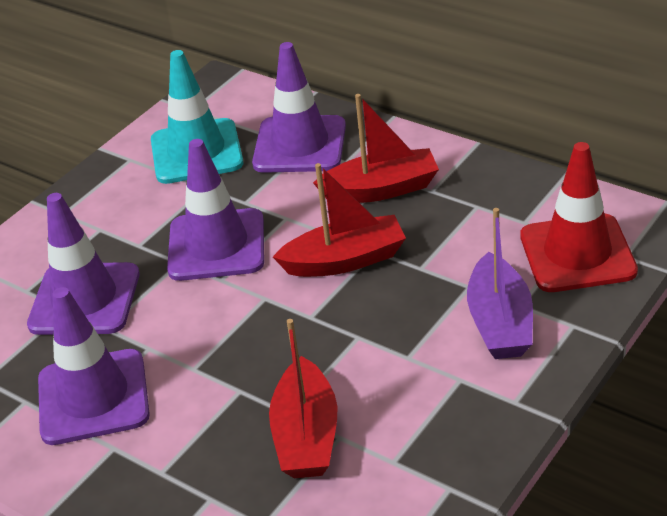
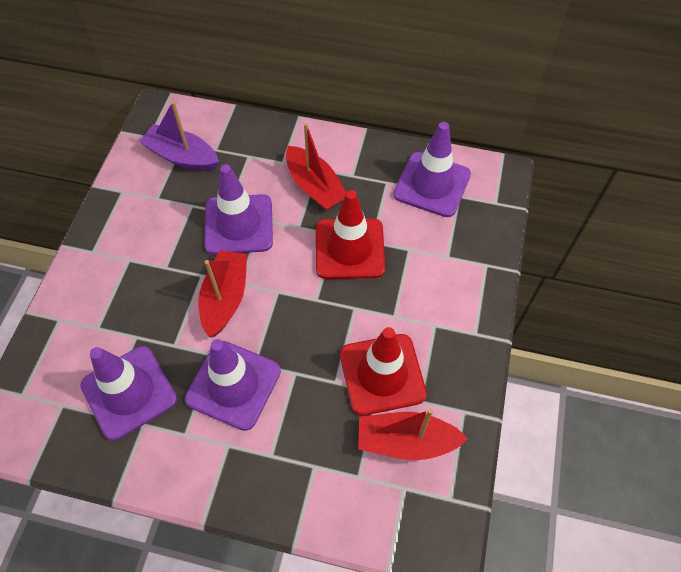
red traffic cone: [520,142,638,292] = 1 -> [316,190,385,279] [340,327,427,416] = 2
turquoise traffic cone: [151,50,243,184] = 1 -> none = 0

